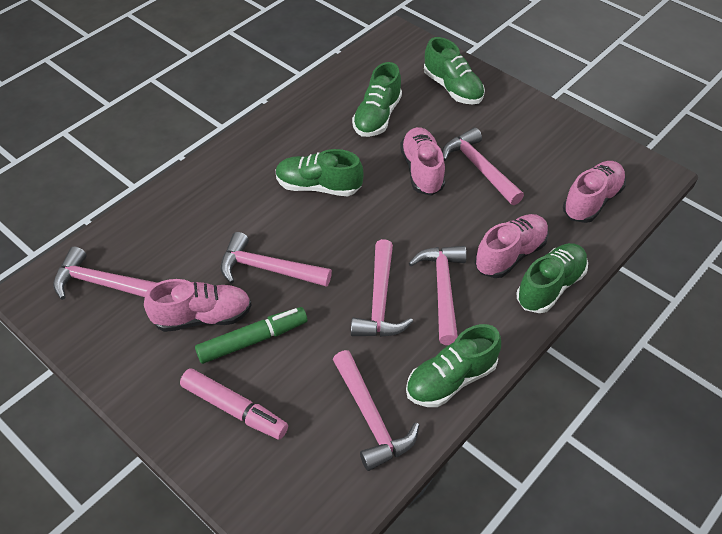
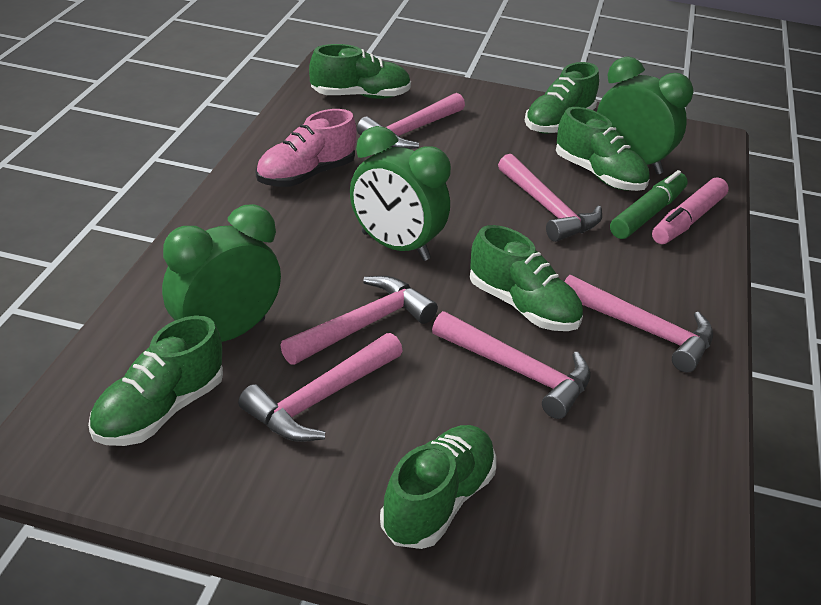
green clock: none = 0 -> [162,204,281,342] [350,126,451,261] [597,57,693,174] = 3
green shoe: [276,149,364,196] [352,62,402,137] [406,324,501,407] [424,37,485,105] [517,243,588,313] = 5 -> [88,315,223,446] [309,44,411,99] [380,425,496,549] [470,225,583,331] [525,62,599,134] [556,107,649,191] = 6
pink shoe: [144,279,252,332] [400,127,445,196] [475,214,549,278] [563,161,626,223] = 4 -> [256,109,357,187] = 1

